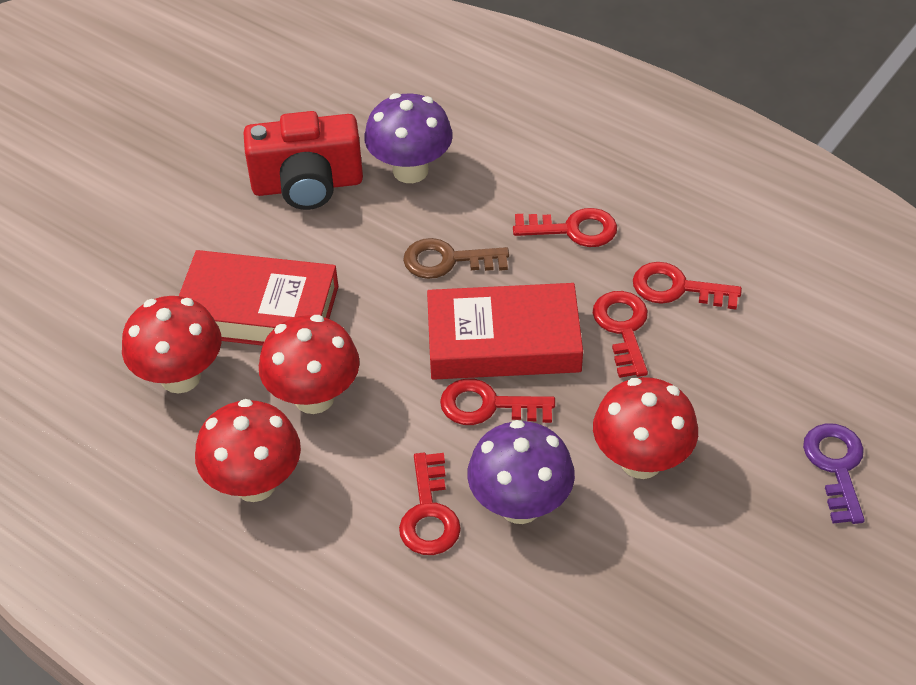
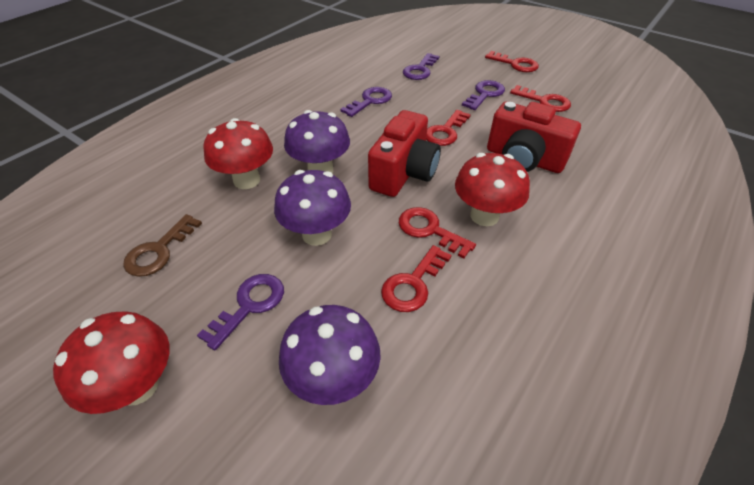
purple key: [803,423,865,524] = 1 -> [197,274,284,350] [340,87,392,117] [403,53,439,80] [462,80,505,110] = 4
purple mushroom: [364,93,453,183] [467,420,575,524] = 2 -> [274,170,351,246] [279,305,381,405] [284,110,350,173] = 3
red book: [179,250,339,346] [427,283,583,380] = 2 -> none = 0
red camera: [243,111,363,210] = 1 -> [368,110,441,197] [487,102,581,173] = 2
red mushroom: [122,296,222,394] [195,399,301,502] [259,315,360,414] [593,377,698,479] = 4 -> [53,311,170,414] [203,118,273,189] [455,153,530,226] = 3

